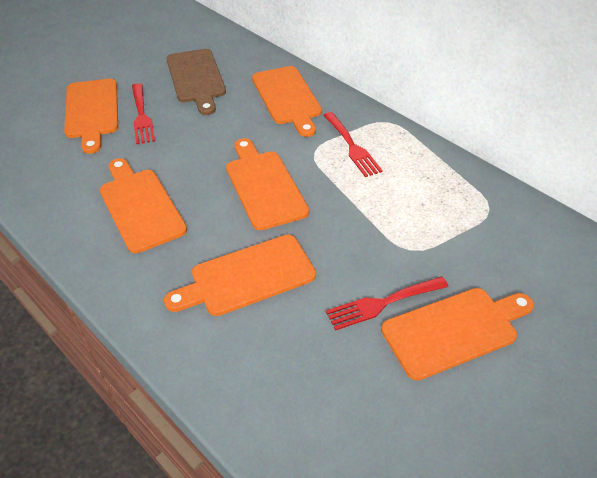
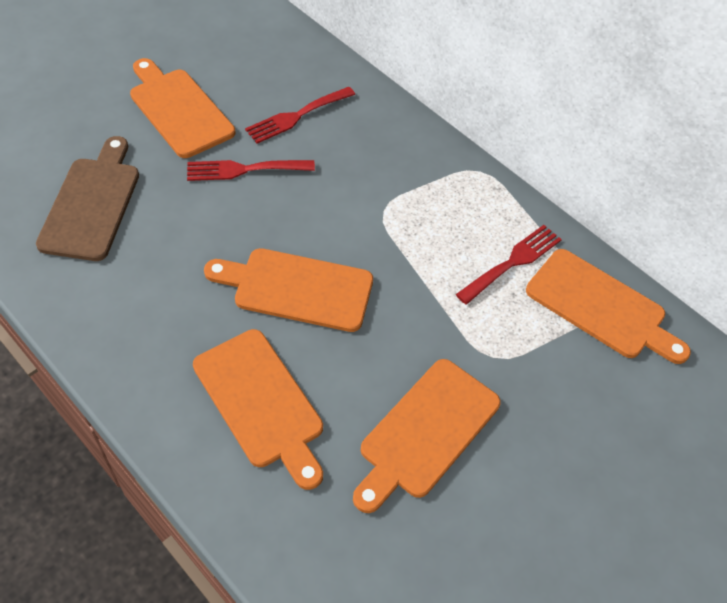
orange cutting board: [64,79,118,154] [100,158,187,253] [164,235,316,316] [226,138,309,230] [252,66,322,137] [381,288,534,381] = 6 -> [130,58,235,158] [193,329,323,490] [204,248,373,332] [353,359,501,513] [526,249,691,364] = 5

